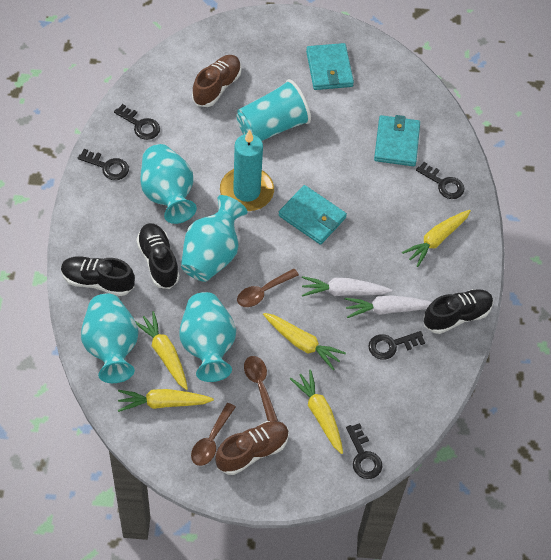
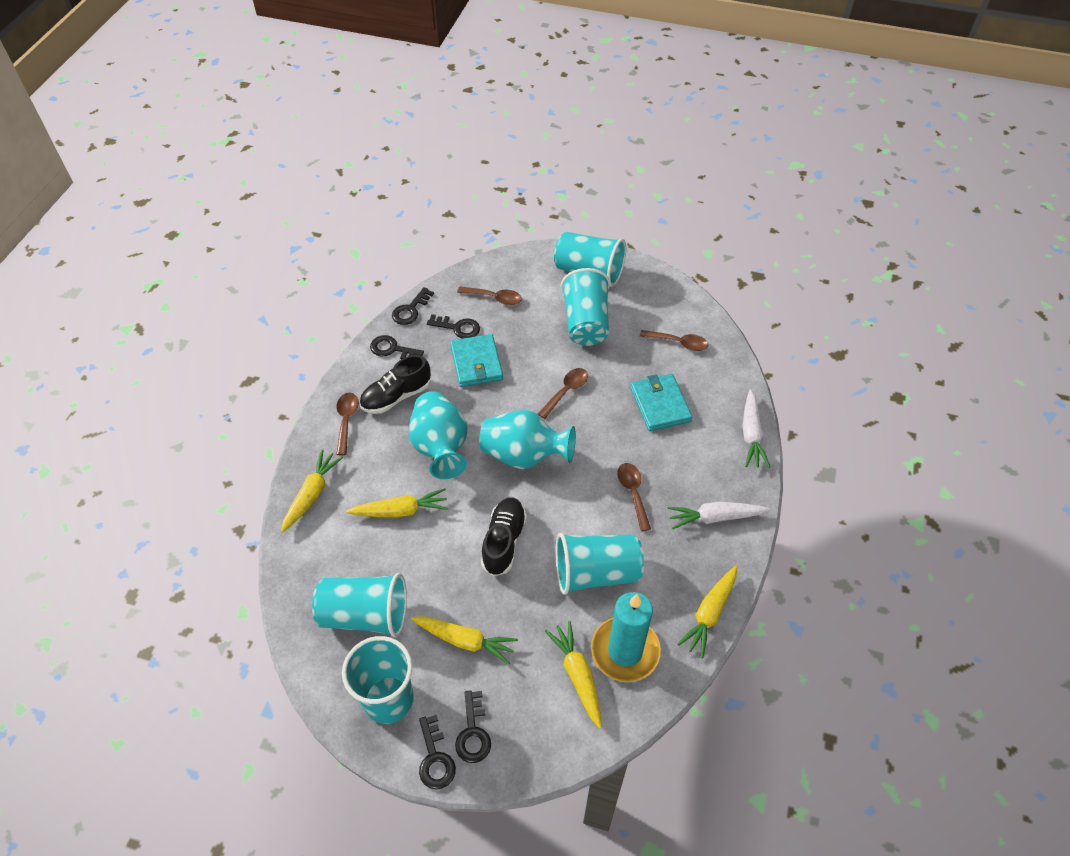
black shoe: [61,256,135,296] [136,223,180,289] [424,289,493,334] = 3 -> [359,355,431,414] [481,497,527,576] = 2
brown shoe: [192,55,242,107] [215,421,289,475] = 2 -> none = 0
brown spoon: [191,403,236,466] [237,268,299,307] [244,356,278,421] = 3 -> [336,393,359,455] [457,286,522,305] [538,368,588,419] [617,463,651,531] [640,330,709,351] = 5
turquoise cup: [236,79,311,141] = 1 -> [312,573,407,637] [342,636,414,724] [554,232,626,287] [556,533,644,595] [561,268,610,346] = 5
turquoise vase: [81,294,139,383] [140,144,197,224] [180,292,236,382] [181,195,248,282] = 4 -> [409,391,468,479] [479,410,576,469] = 2
turquoise wallet: [278,185,347,245] [306,43,354,90] [374,115,420,166] = 3 -> [450,334,503,387] [630,374,692,431] = 2

